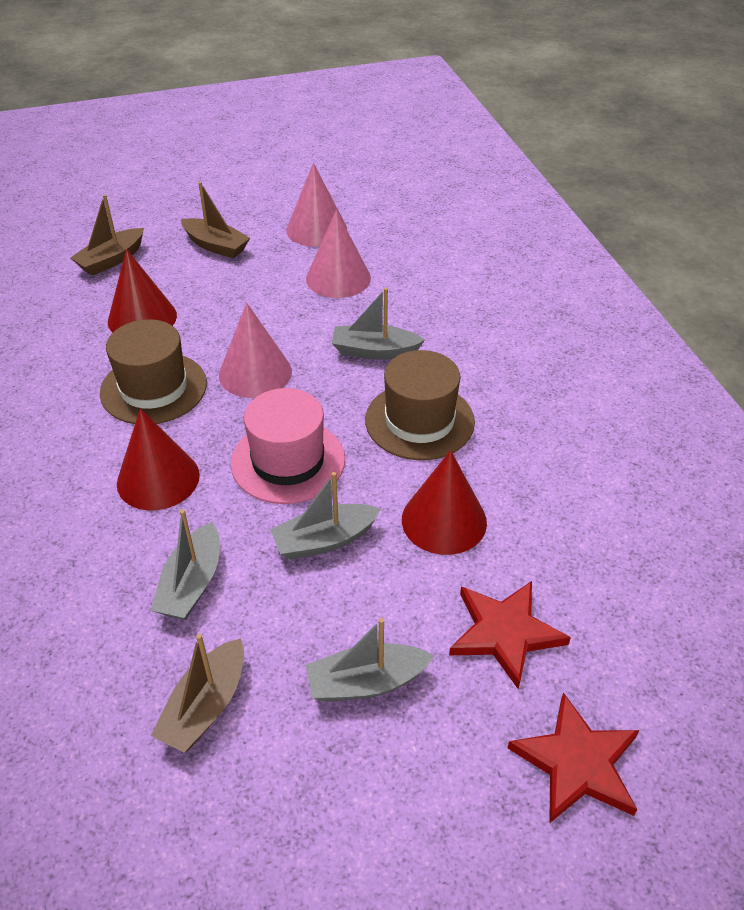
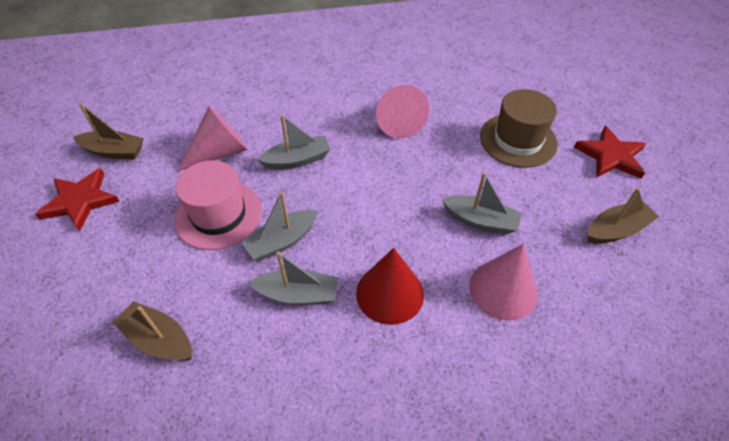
brown hat: [100,319,207,424] [365,350,475,460] = 2 -> [480,89,558,168] = 1
red cone: [108,249,177,333] [117,408,200,511] [402,450,487,555] = 3 -> [356,248,424,325] = 1

